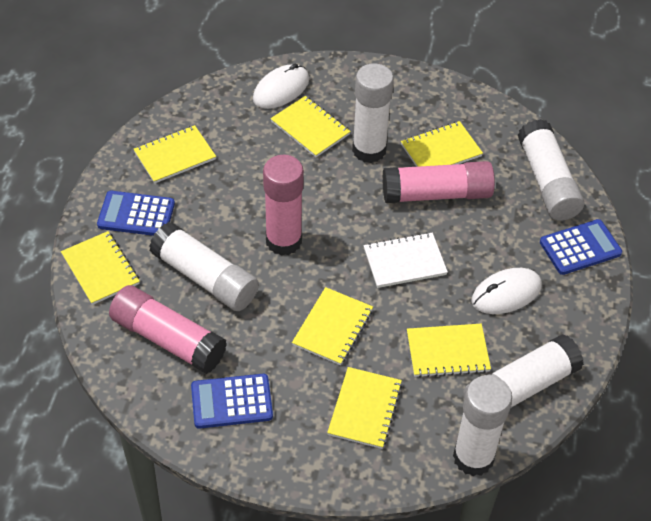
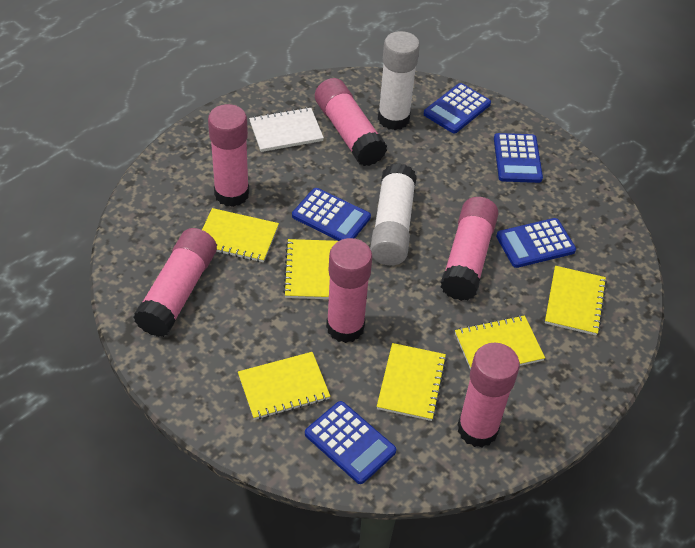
blue calculator: [97,191,175,236] [191,374,273,429] [540,219,622,275] = 3 -> [292,188,371,241] [305,401,396,484] [423,83,491,133] [494,133,543,183] [496,218,576,268] = 5
pink glue stick: [109,285,227,374] [263,155,304,256] [383,161,495,203] = 3 -> [133,228,217,337] [208,104,249,207] [315,78,387,166] [326,238,373,343] [441,197,499,301] [458,343,520,447] = 6
white glue stick: [149,222,259,311] [352,63,394,163] [453,375,512,476] [463,334,584,408] [518,119,584,221] = 5 -> [370,163,417,265] [378,31,420,130] = 2
white mouse: [253,64,309,109] [471,268,542,314] = 2 -> none = 0
yellow notebook: [61,231,140,305] [134,125,216,184] [270,96,351,157] [292,287,373,365] [327,367,402,449] [401,121,483,167] [407,324,491,378] = 7 -> [202,208,279,262] [238,352,330,420] [283,239,338,299] [377,343,447,421] [455,315,545,370] [545,266,607,335] = 6

